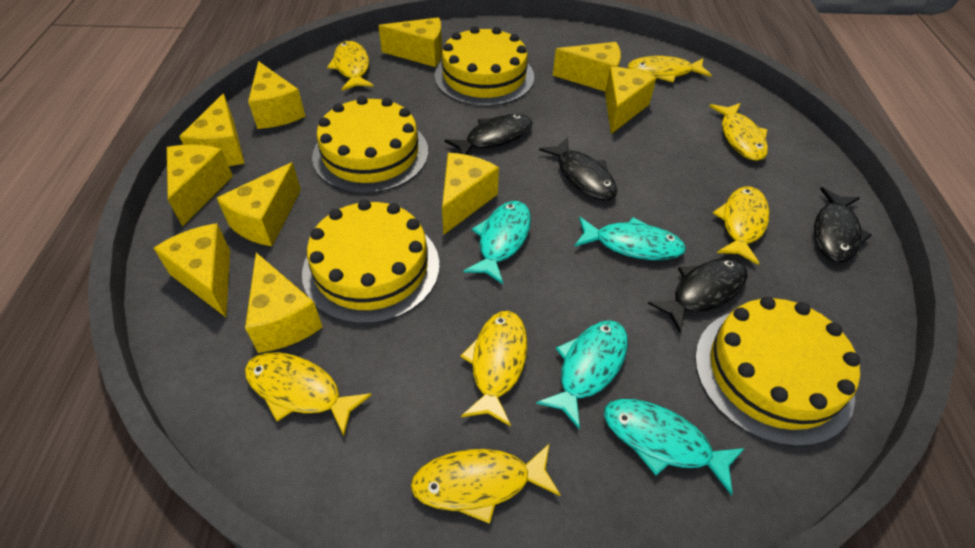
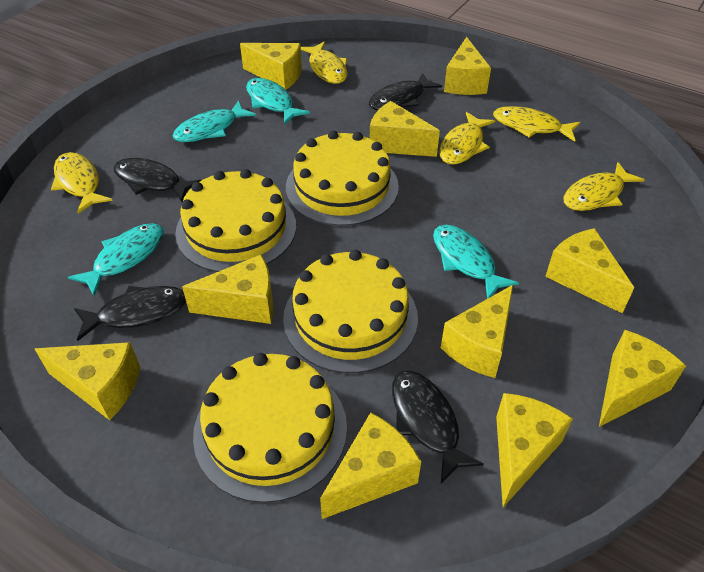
yellow fish: [245,352,372,436] [327,41,374,91] [411,443,561,524] [460,311,528,426] [628,56,712,82] [709,103,768,161] [713,186,769,265] = 7 -> [51,152,113,213] [301,42,347,84] [439,112,495,165] [493,106,581,142] [563,162,645,211] = 5

